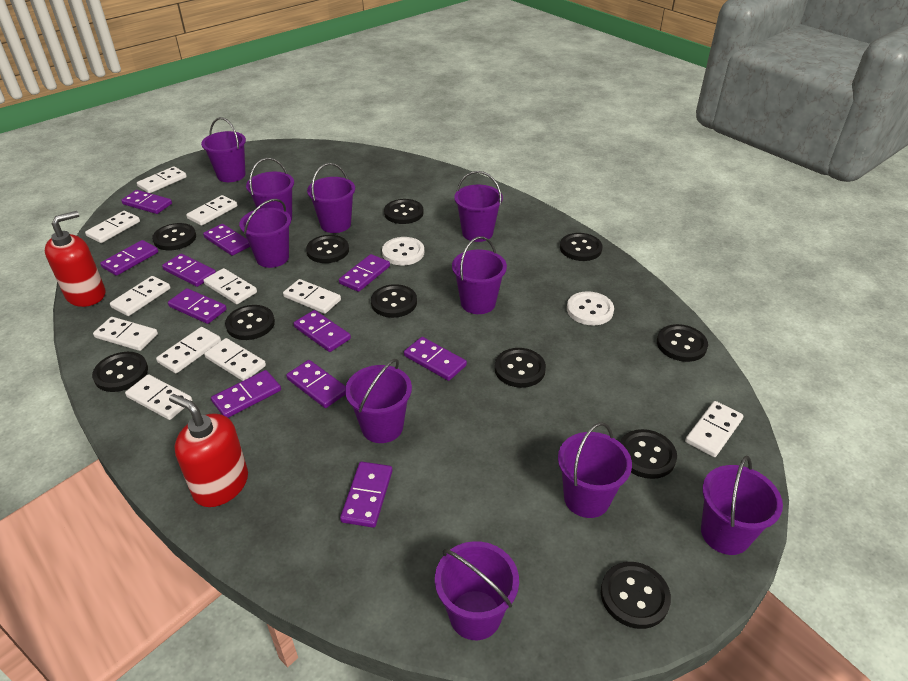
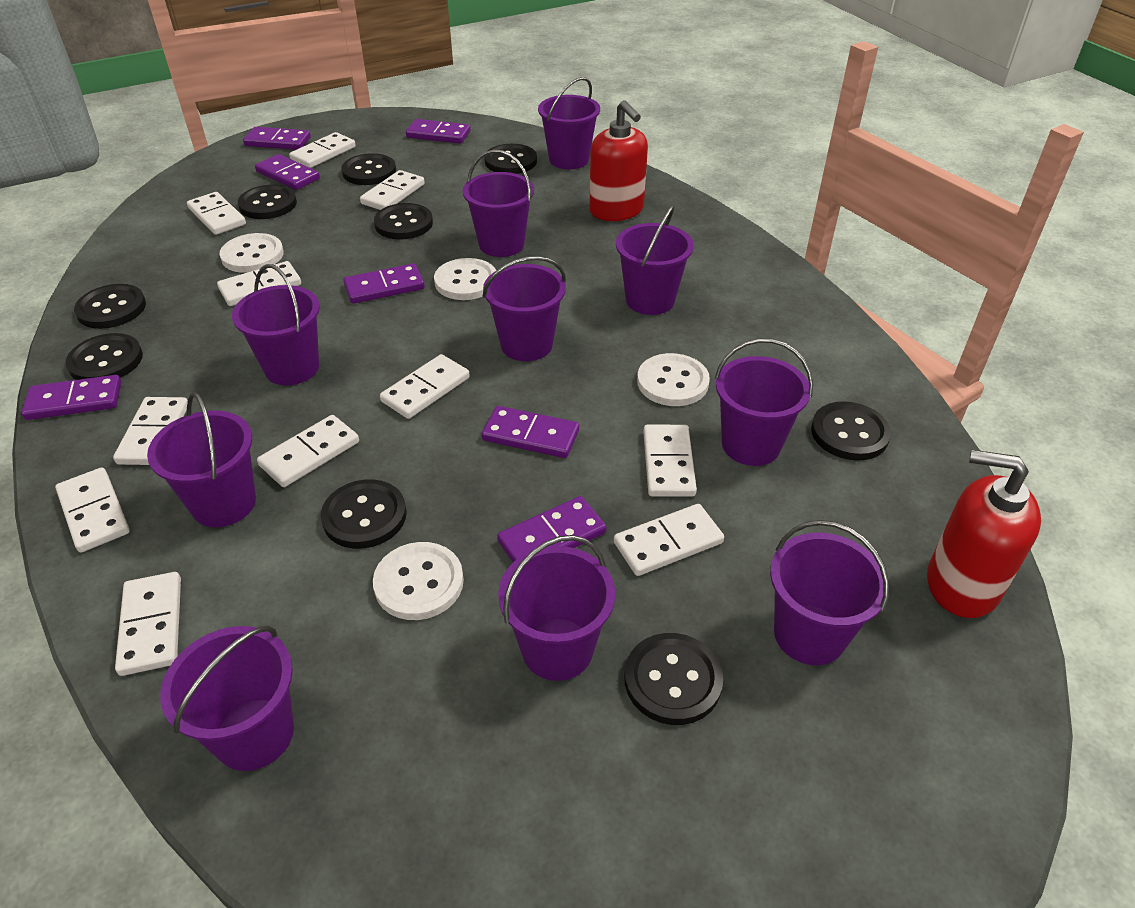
black button: [92,352,148,392] [152,223,196,250] [225,305,275,340] [306,235,349,263] [371,284,417,318] [384,199,424,224] [494,348,546,388] [560,233,603,261] [601,562,671,629] [620,429,677,479] [657,324,708,362] = 11 -> [65,333,143,380] [74,284,146,329] [238,185,297,219] [321,479,407,549] [341,153,396,185] [374,203,433,240] [484,144,537,174] [624,633,723,725] [811,401,891,461] = 9
purple domino: [100,240,158,276] [121,190,172,214] [162,254,216,287] [168,288,227,324] [203,224,250,256] [211,370,281,418] [286,360,346,408] [293,310,351,352] [339,254,390,292] [340,462,392,528] [404,337,467,381] = 11 -> [22,375,121,420] [243,127,311,150] [255,154,320,190] [343,263,425,304] [406,119,470,144] [482,406,579,458] [497,496,606,562] = 7
white button: [382,237,424,265] [567,291,614,326] = 2 -> [219,233,284,273] [373,542,464,620] [434,258,496,300] [637,353,710,406] = 4

